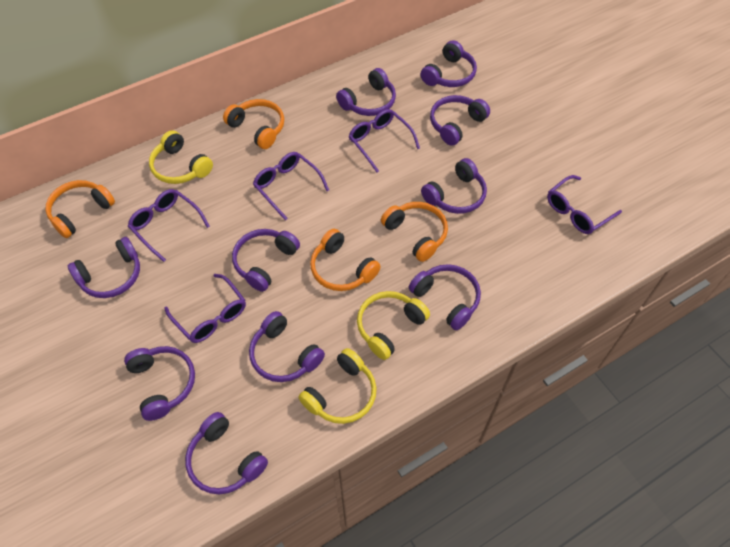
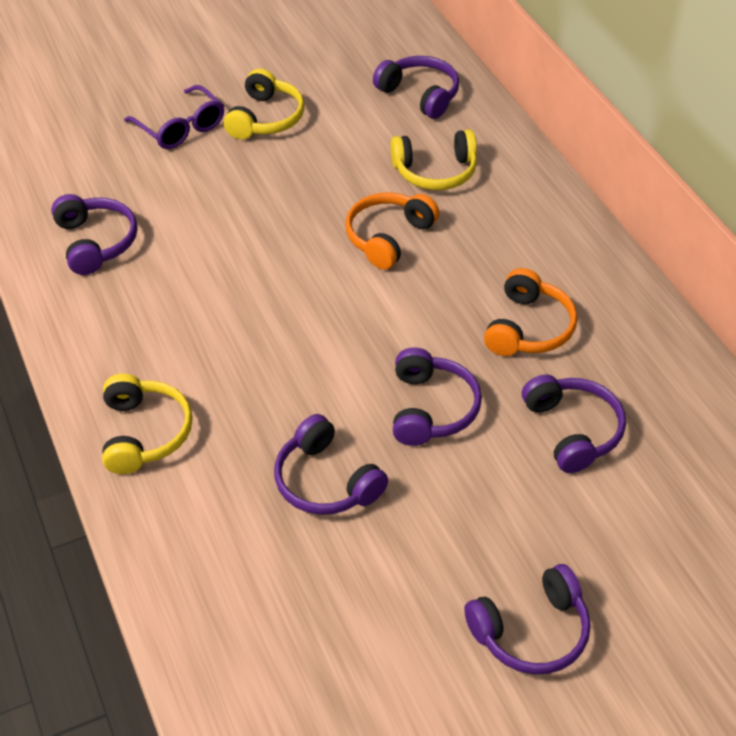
orange headphones: [45,180,115,238] [223,99,284,149] [310,229,381,291] [381,202,448,262] = 4 -> [345,192,439,270] [484,268,577,356] = 2
purple glasses: [128,189,210,262] [164,274,246,343] [253,152,329,220] [349,109,420,173] [547,175,622,234] = 5 -> [124,85,224,149] = 1
purple headphones: [67,237,140,298] [124,346,195,421] [185,412,268,494] [232,229,300,292] [249,311,325,382] [336,68,396,116] [409,264,481,330] [421,40,477,87] [421,158,487,214] [430,95,490,146] = 10 -> [51,194,137,275] [274,414,388,515] [373,56,459,119] [393,347,482,446] [464,564,590,674] [522,374,626,473] = 6

